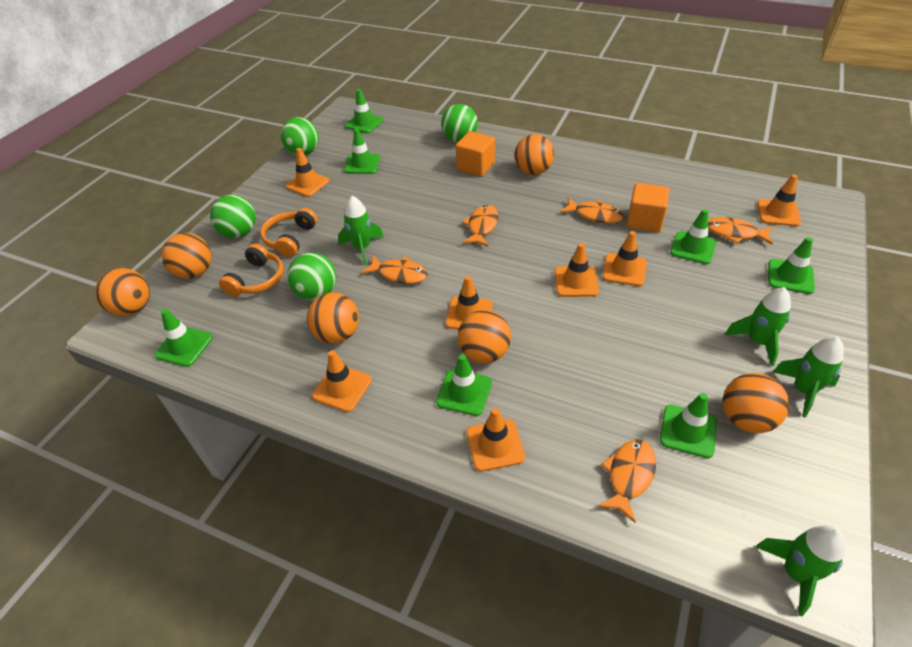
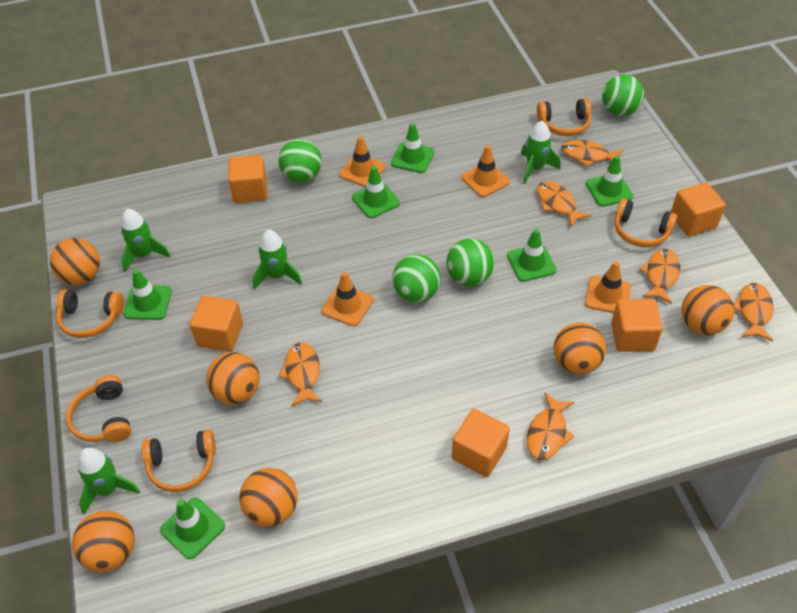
green traffic cone: [154,309,213,367] [344,129,380,174] [345,89,383,133] [436,354,492,416] [660,393,717,458] [670,209,717,264] [768,237,815,294] = 7 -> [123,269,172,320] [160,498,225,559] [352,166,400,218] [391,123,434,173] [507,229,557,282] [586,155,633,207] = 6
orange cube: [456,131,495,177] [626,183,669,232] = 2 -> [190,296,243,352] [228,155,267,203] [452,409,510,477] [611,299,663,352] [671,182,726,237] = 5
orange fish: [361,256,428,284] [462,205,499,247] [560,197,624,223] [597,439,656,523] [708,217,773,245] = 5 -> [278,342,322,407] [527,392,575,460] [537,181,592,227] [561,140,624,167] [639,249,680,304] [734,283,774,342] = 6
orange headphones: [219,244,284,297] [260,208,317,257] = 2 -> [56,289,124,338] [66,375,131,442] [142,429,216,492] [537,98,591,136] [615,199,677,247] = 5
orange traffic cone: [286,148,330,197] [312,350,372,412] [445,276,492,329] [466,408,525,472] [555,243,599,297] [602,231,647,286] [757,174,801,226] = 7 -> [321,272,374,326] [339,136,386,187] [461,145,510,197] [585,261,631,313] = 4

